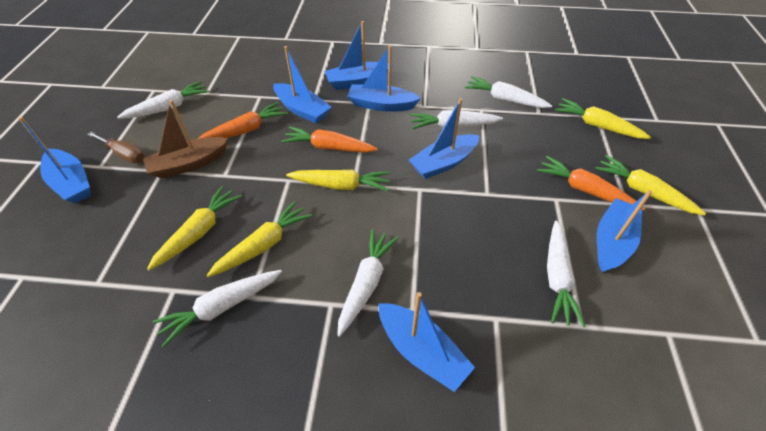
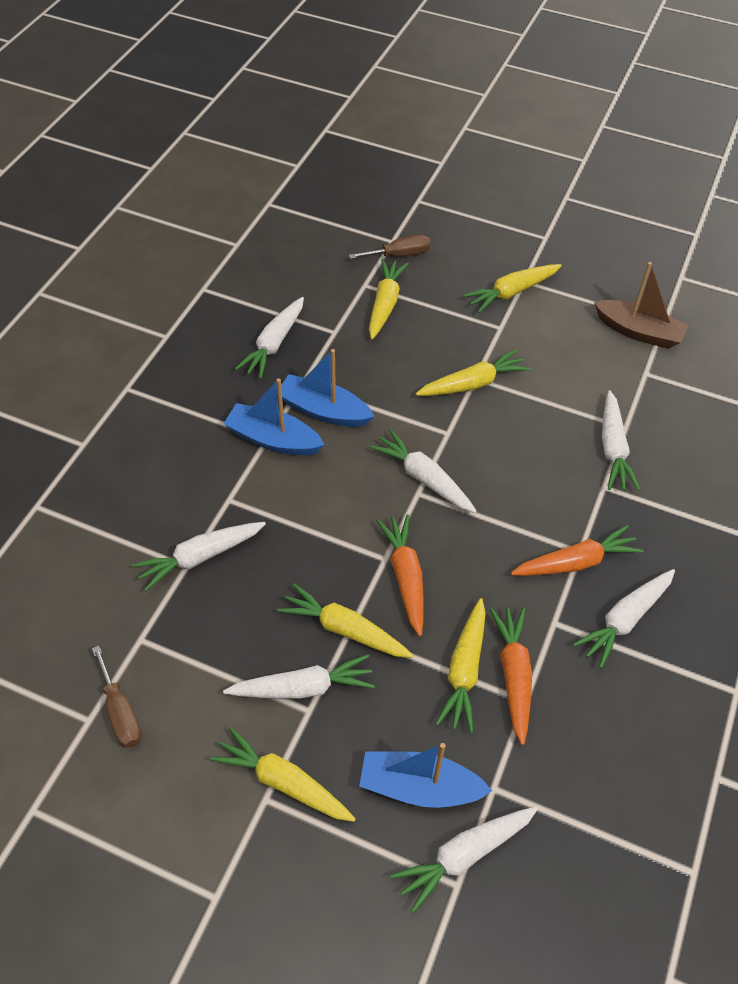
blue boat: [18,117,90,203] [273,46,331,123] [325,21,392,90] [347,45,421,112] [378,292,475,392] [409,98,480,179] [597,190,652,273] = 7 -> [223,379,325,455] [277,349,375,427] [359,743,492,808] = 3
brown screwdriver: [87,132,145,163] = 1 -> [92,646,142,748] [349,235,430,259] = 2
white carrot: [117,81,209,119] [152,270,282,348] [337,229,399,337] [410,110,503,129] [465,76,552,108] [547,221,586,327] = 6 -> [132,522,266,591] [223,654,375,699] [235,297,304,379] [370,429,477,513] [391,807,538,913] [573,569,675,668] [602,390,641,491] = 7
yellow carrot: [147,186,242,270] [207,201,312,277] [286,170,390,191] [555,98,651,139] [595,155,706,215] = 5 -> [210,727,356,822] [277,583,414,658] [369,259,409,340] [416,349,530,396] [436,598,486,733] [463,264,562,313] = 6

